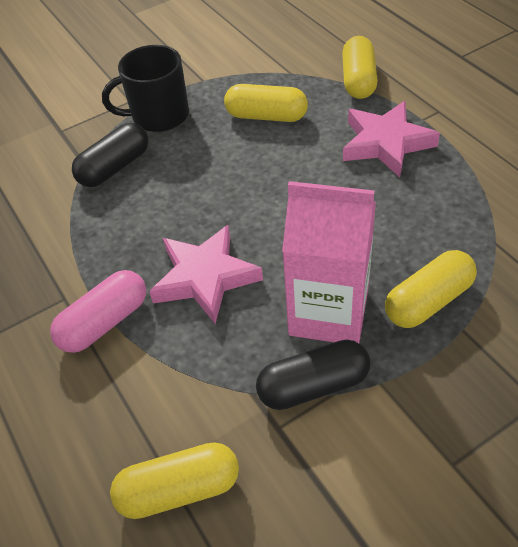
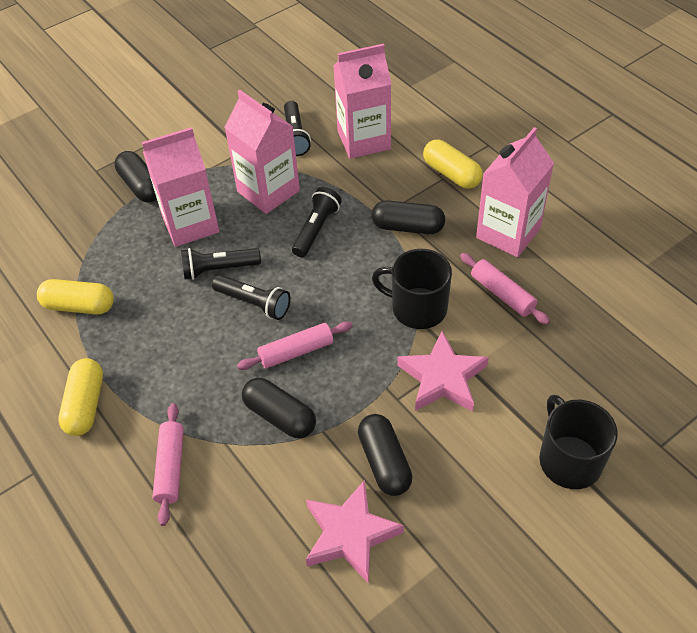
black capsule: [72,123,148,187] [256,340,370,410] = 2 -> [114,151,157,203] [242,378,316,438] [358,414,412,496] [372,200,445,234] = 4
black flashlight: none = 0 -> [181,248,261,280] [212,275,291,320] [284,101,311,156] [292,187,342,257] = 4
black mug: [102,45,189,132] = 1 -> [372,249,452,329] [539,395,618,489] = 2
pink capsule: [50,270,146,353] = 1 -> none = 0
pink carton: [282,181,376,343] = 1 -> [142,127,219,247] [224,90,300,214] [333,44,391,159] [476,127,554,257] = 4
pink rolling pin: none = 0 -> [153,403,184,526] [237,321,352,370] [460,253,550,325] = 3
yellow capsule: [110,442,239,519] [224,84,308,122] [342,36,378,99] [385,250,477,328] = 4 -> [37,279,114,314] [58,358,103,436] [423,139,483,189] = 3

